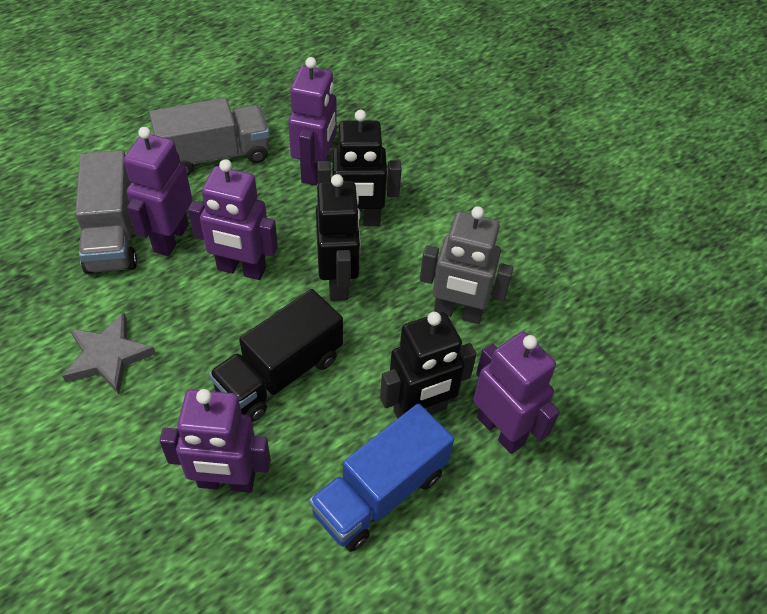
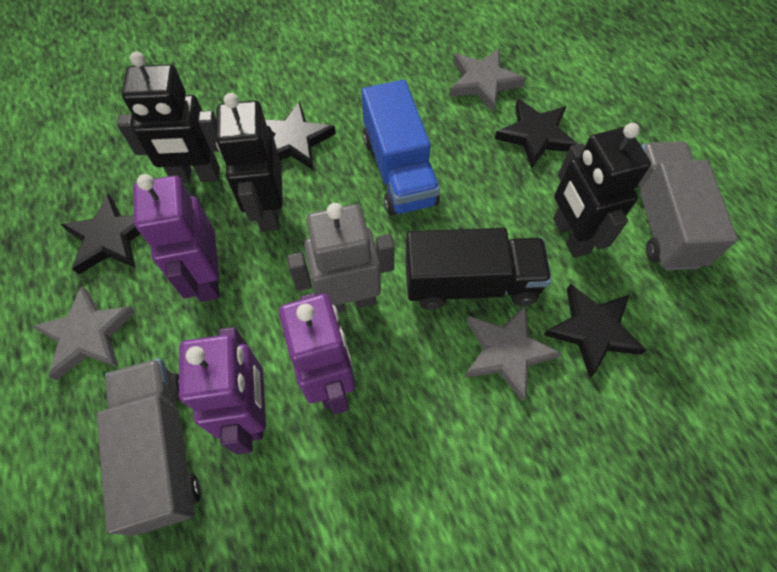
black star: none = 0 -> [60,193,140,275] [265,101,336,170] [495,98,578,169] [544,283,647,378] = 4
grey star: [62,312,156,394] = 1 -> [31,285,136,380] [449,48,526,112] [465,304,562,402] = 3
purple robot: [124,127,192,256] [159,389,271,493] [188,159,278,280] [288,57,337,185] [473,332,560,454] = 5 -> [133,174,220,302] [179,327,266,455] [279,293,355,414] = 3

